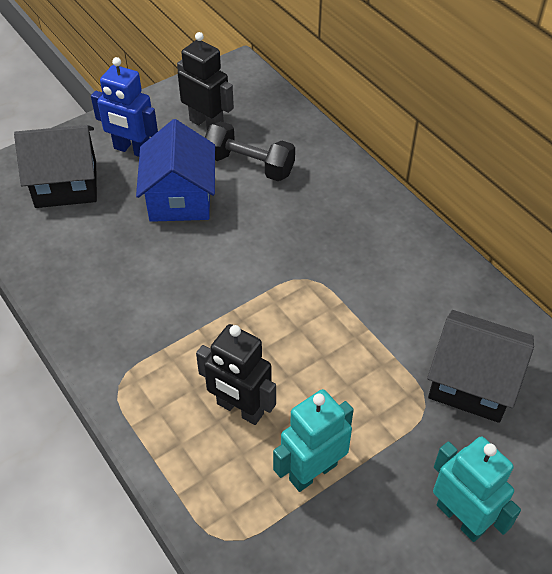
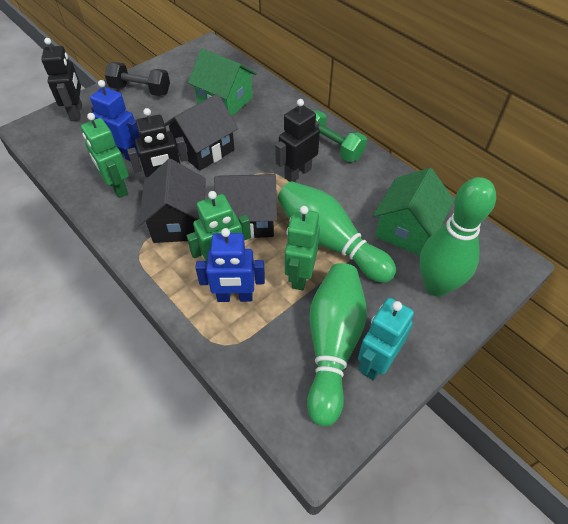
black house: [14,125,97,208] [427,310,534,423] = 2 -> [139,159,206,243] [165,94,238,171] [214,174,277,239] = 3
black robot: [177,32,234,130] [196,324,276,425] = 2 -> [41,38,82,121] [127,108,188,177] [275,99,320,182] = 3
blue house: [136,119,215,222] = 1 -> none = 0
blue robot: [91,57,158,157] = 1 -> [90,80,140,161] [195,228,265,302] = 2
green bowling pin: none = 0 -> [278,181,396,283] [307,263,367,427] [420,177,496,297] = 3
green dumbbell: none = 0 -> [313,111,367,162] = 1
green house: none = 0 -> [188,49,257,116] [373,168,454,256] = 2
green robot: none = 0 -> [81,113,129,198] [187,191,251,265] [285,206,320,291] = 3
turquoise robot: [273,389,354,492] [433,436,521,542] = 2 -> [358,298,414,381] = 1

